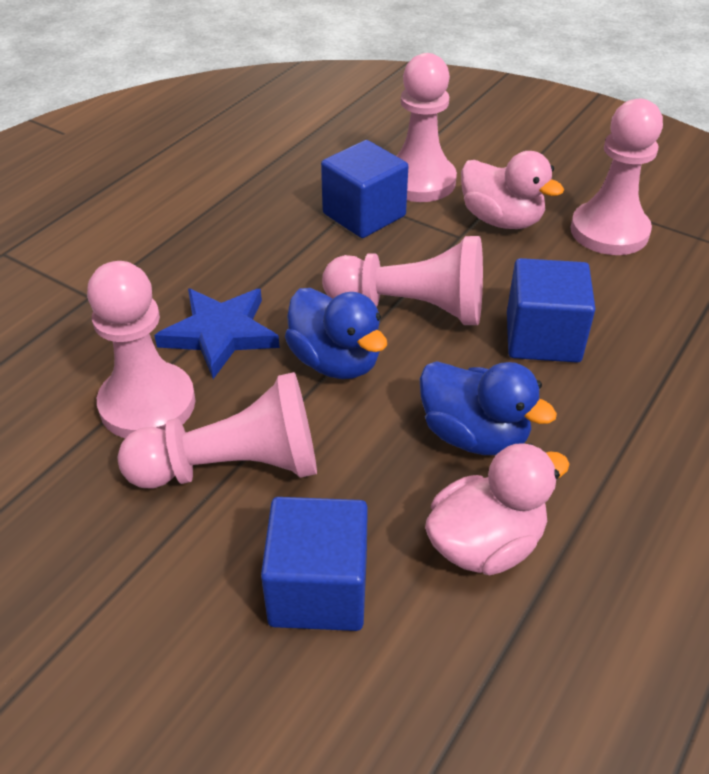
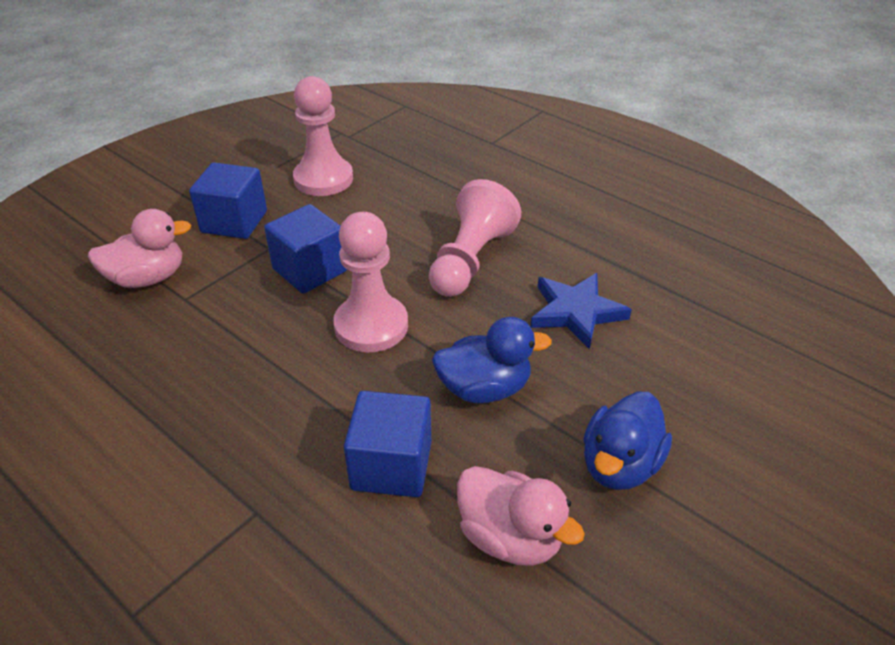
pink pawn: [87,261,195,438] [118,372,317,489] [322,236,483,325] [397,53,457,202] [570,99,663,255] = 5 -> [293,76,353,196] [333,212,408,352] [429,179,521,297] = 3

